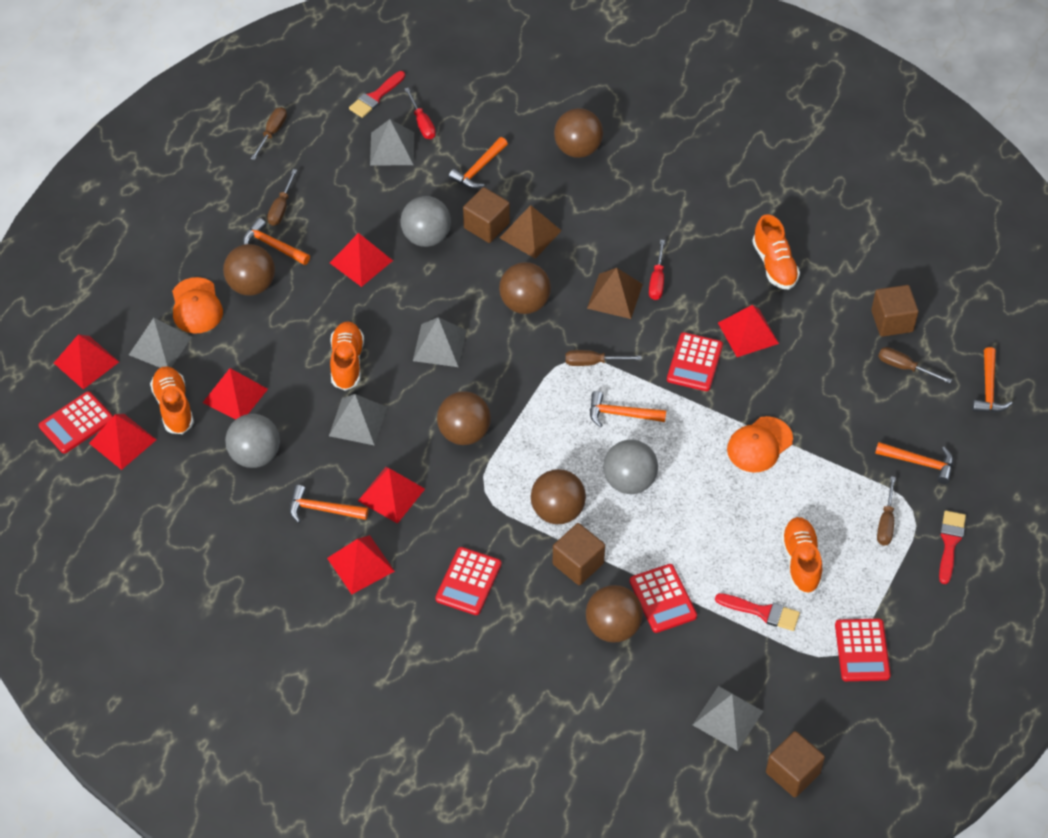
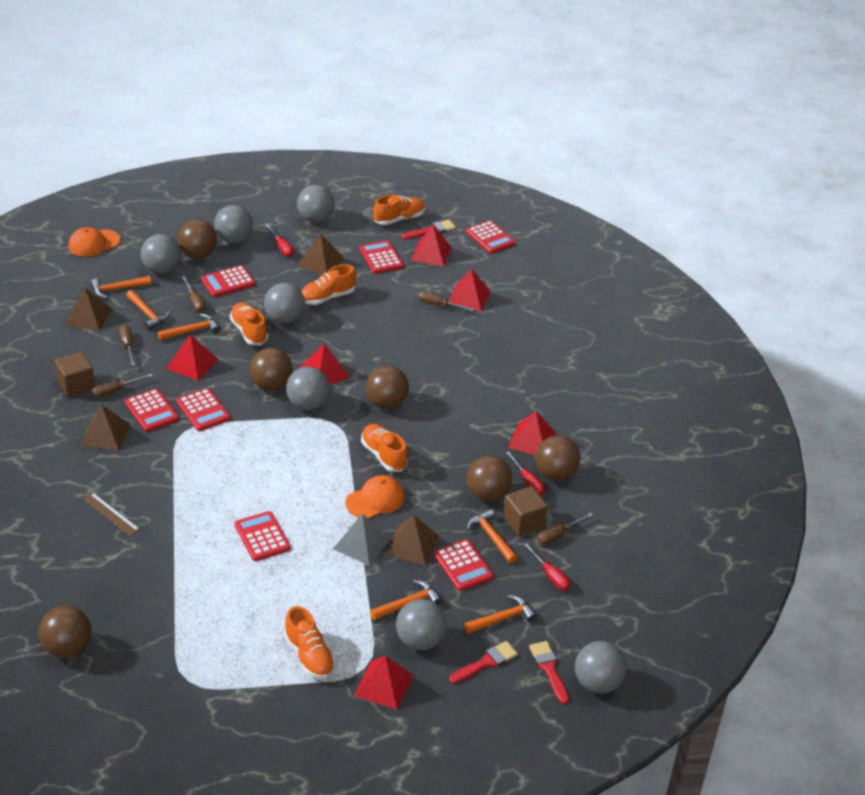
brown cube: [463,187,510,243] [552,523,605,585] [766,731,825,797] [871,285,919,337] = 4 -> [55,351,95,397] [503,486,548,536] = 2
brown pyramid: [500,205,562,259] [587,268,643,319] = 2 -> [65,288,112,331] [80,405,130,451] [297,234,344,275] [386,515,439,565] = 4
brown ruler: none = 0 -> [83,493,140,536] = 1
grey ball: [225,414,280,468] [400,196,451,247] [603,440,658,494] = 3 -> [141,234,181,274] [214,205,253,244] [264,283,305,324] [286,367,330,410] [297,185,335,223] [396,599,447,650] [575,641,627,694] = 7
grey pyramid: [129,318,192,368] [329,394,387,446] [370,119,414,166] [413,317,467,367] [693,686,763,751] = 5 -> [333,514,391,566] = 1
orange shoe: [150,366,194,434] [330,321,364,391] [752,214,800,290] [781,517,822,594] = 4 -> [230,302,268,345] [284,606,335,679] [301,264,356,305] [361,424,408,472] [373,195,425,225] = 5
red calculator: [39,391,113,454] [435,547,501,615] [630,564,697,633] [667,332,723,391] [835,619,891,681] = 5 -> [125,389,179,432] [177,388,231,431] [201,265,256,297] [235,511,291,561] [359,240,404,274] [434,539,494,591] [466,220,516,254] = 7
red pyramid: [54,334,119,389] [89,414,157,470] [203,368,268,420] [327,535,395,594] [330,233,393,287] [358,467,425,524] [718,305,779,357] = 7 -> [166,334,218,381] [299,343,350,385] [354,656,414,710] [411,226,452,267] [448,269,491,312] [508,411,556,455] = 6
red screwdriver: [405,88,436,139] [649,240,665,300] = 2 -> [265,224,294,257] [506,451,545,496] [523,543,571,591] = 3

